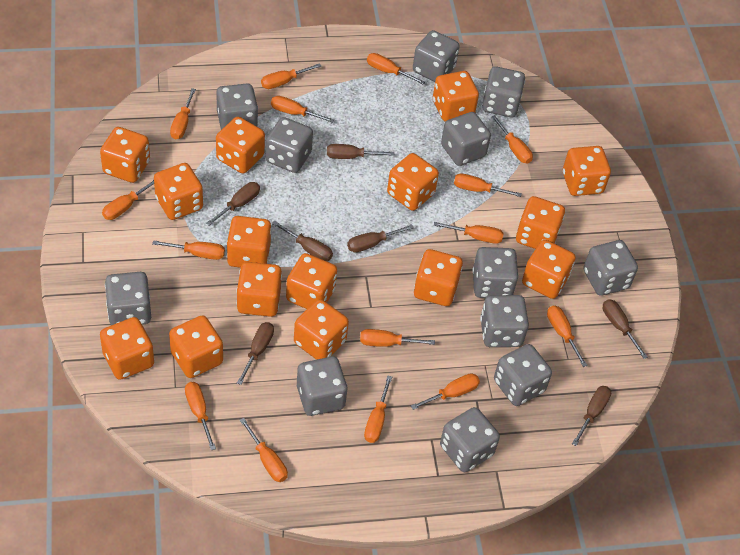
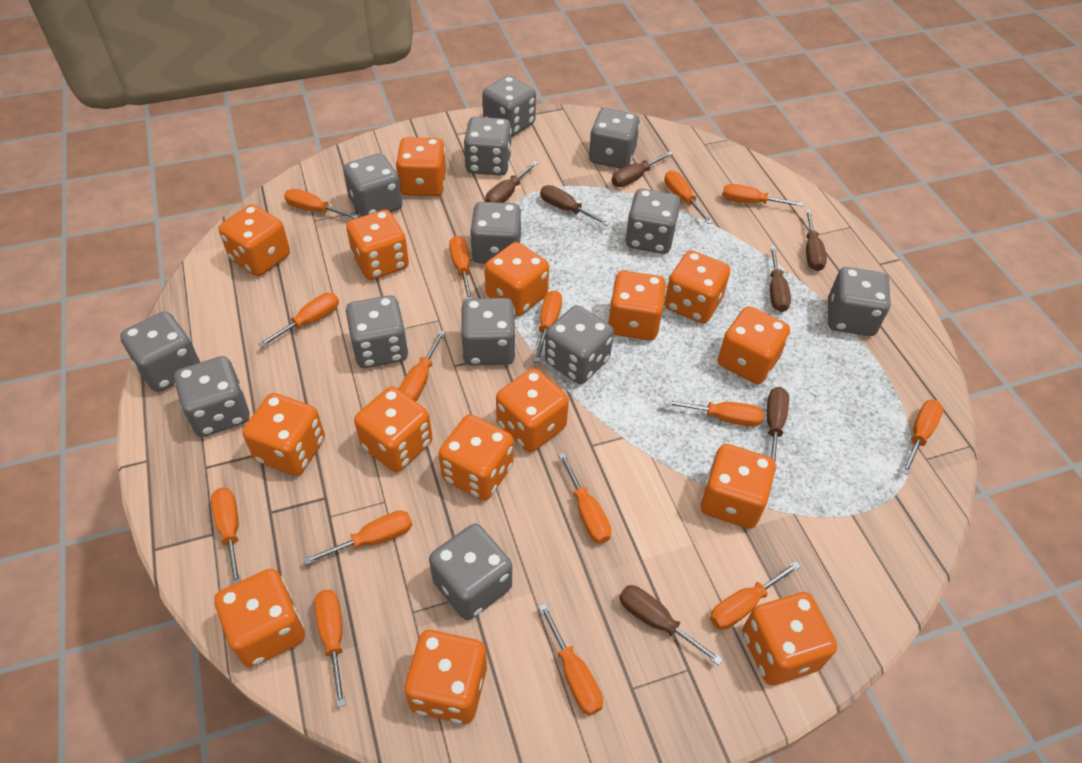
grey dice: [105,272,151,325] [216,84,258,130] [266,117,313,173] [297,356,348,416] [413,30,460,82] [440,407,500,472] [441,112,491,166] [472,247,518,298] [480,295,529,347] [482,66,525,117] [494,344,552,406] [583,240,638,296] = 12 -> [120,311,200,392] [174,356,250,437] [343,153,402,217] [346,295,408,368] [429,524,512,620] [461,298,516,366] [464,117,512,176] [470,202,522,264] [482,76,536,137] [544,305,614,384] [589,108,640,169] [625,189,680,254] [828,267,891,336] = 13

